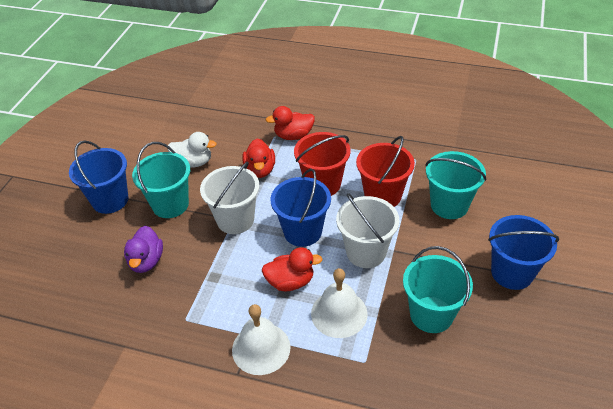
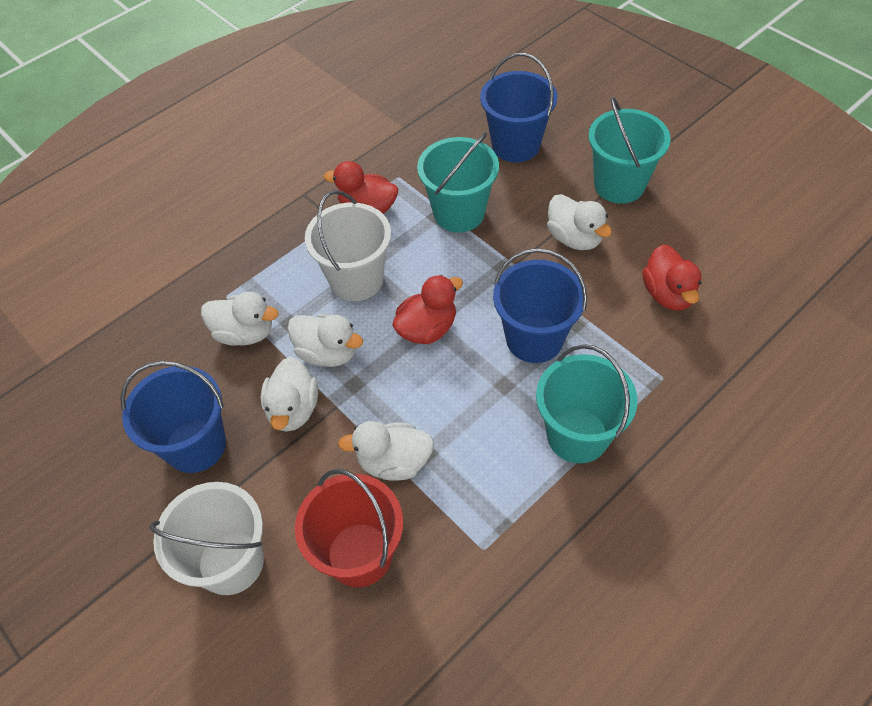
purple duck: [124,226,163,273] = 1 -> none = 0
red bucket: [294,132,350,196] [356,136,415,207] = 2 -> [295,469,403,587] = 1
white bell: [232,304,291,375] [311,268,367,338] = 2 -> none = 0
white duck: [168,132,217,168] = 1 -> [201,292,279,346] [261,357,318,432] [287,314,363,367] [338,421,434,481] [547,194,612,250] = 5

